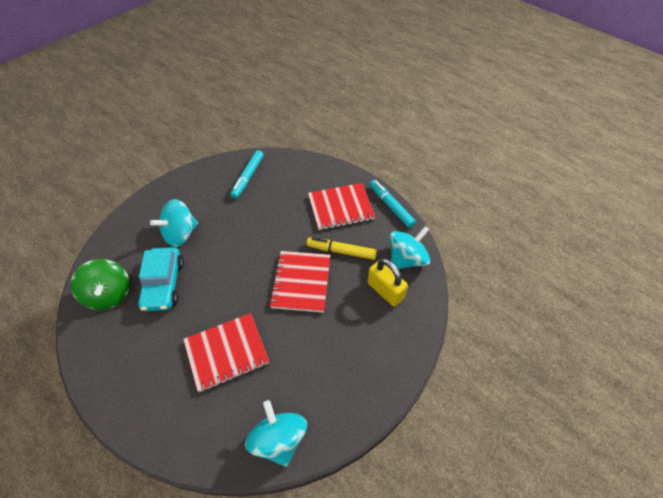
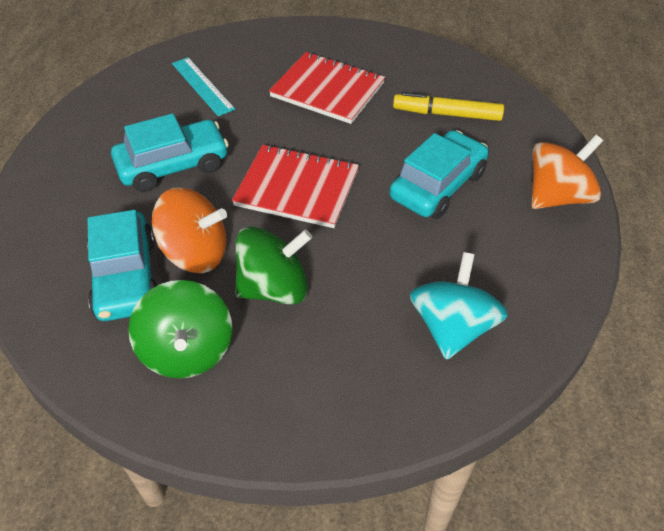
green spinning top: [71,259,130,310] = 1 -> [128,280,232,378] [235,226,312,304] = 2
orange spinning top: none = 0 -> [152,187,227,273] [531,135,603,209] = 2
red notebook: [183,313,269,392] [269,251,331,313] [308,183,375,230] = 3 -> [232,144,359,228] [269,52,385,124] = 2
turquoise car: [138,247,184,311] = 1 -> [87,210,157,321] [111,113,229,192] [390,130,489,219] = 3
turquoise marker: [230,150,264,199] [370,180,416,228] = 2 -> none = 0
turquoise ruler: none = 0 -> [172,57,235,116] = 1
turquoise spinning top: [150,199,198,247] [245,400,307,467] [390,226,430,269] = 3 -> [410,252,508,360] = 1
yellow padlock: [367,258,408,307] = 1 -> none = 0

